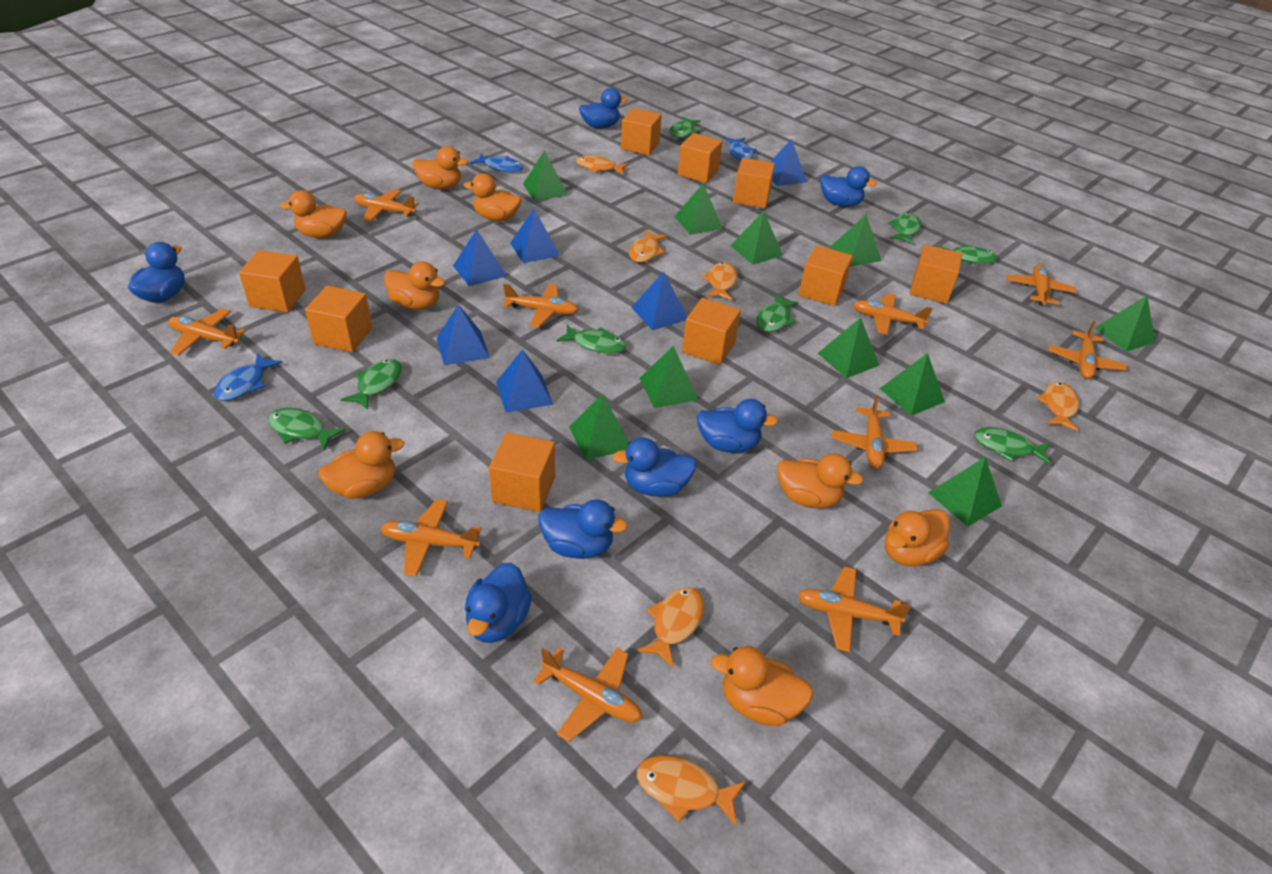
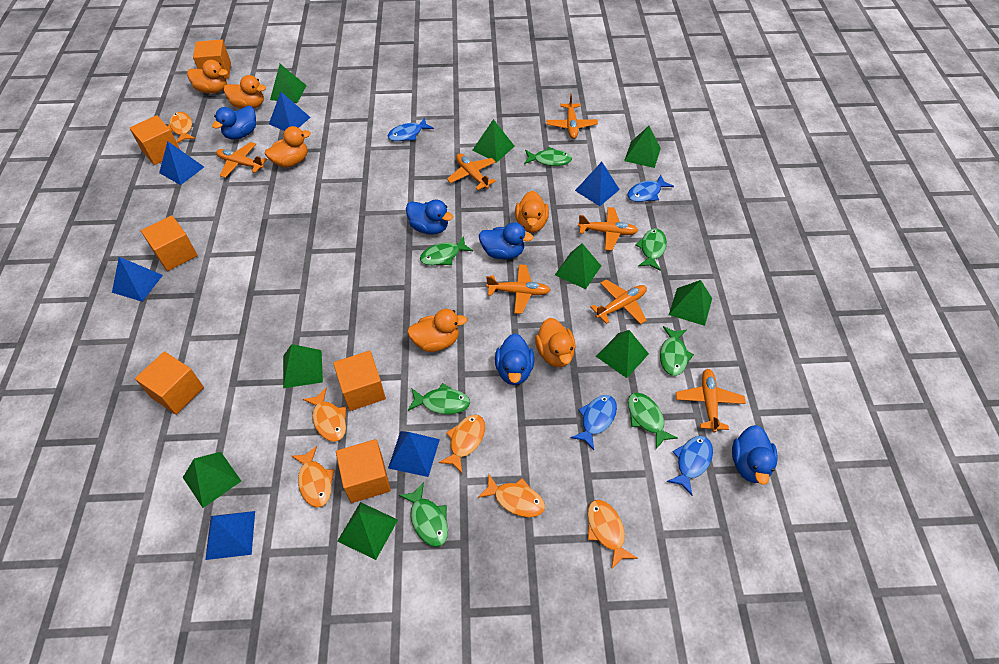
blue duck: [128,242,185,303] [465,563,532,643] [538,499,628,559] [579,88,628,129] [613,438,697,497] [697,399,778,453] [820,166,877,207] = 7 -> [212,106,256,140] [406,200,453,235] [479,222,533,259] [495,333,534,385] [732,425,778,485] = 5
blue fish: [214,353,282,401] [470,154,524,172] [725,138,757,161] = 3 -> [388,117,434,141] [571,395,617,450] [628,174,674,202] [667,436,713,495] = 4
green fish: [269,408,346,451] [341,359,402,410] [556,325,626,354] [669,116,701,138] [756,294,799,332] [887,213,921,244] [938,244,998,264] [975,427,1051,465] = 8 -> [399,482,448,547] [408,383,470,414] [420,236,473,265] [524,147,572,166] [628,393,678,449] [635,229,667,271] [660,326,694,376] = 7
green pyramid: [523,151,568,201] [569,394,629,460] [640,346,698,408] [674,184,723,235] [730,211,783,264] [818,318,880,378] [830,215,882,267] [879,353,945,416] [928,457,1002,527] [1095,295,1156,352] = 10 -> [183,452,241,508] [270,64,307,103] [283,344,323,388] [337,502,398,560] [473,119,514,163] [555,243,601,289] [596,330,649,378] [624,126,661,168] [669,280,712,326] = 9
orange cube: [239,250,306,313] [305,286,372,352] [489,432,555,512] [621,108,662,155] [678,133,723,183] [682,298,741,365] [733,158,775,208] [798,245,853,306] [910,245,962,304] = 9 -> [130,115,179,165] [135,351,204,415] [141,215,198,271] [193,40,231,79] [333,351,386,411] [336,439,391,503] = 6
orange duck: [280,190,347,238] [318,431,404,499] [384,262,445,309] [413,146,468,189] [464,173,522,221] [711,646,814,726] [777,453,863,508] [885,509,950,566] = 8 -> [187,60,228,94] [224,75,266,109] [265,126,311,167] [407,309,467,352] [515,191,549,233] [535,318,576,367] = 6
orange plane: [168,308,246,356] [354,189,419,222] [380,499,481,577] [503,284,579,328] [533,647,642,742] [798,567,911,652] [832,395,918,469] [853,293,933,335] [1007,264,1076,306] [1048,320,1127,379] = 10 -> [216,142,267,178] [447,153,496,190] [486,264,550,314] [547,94,598,139] [578,207,639,251] [590,279,647,324] [676,369,746,433] = 7

